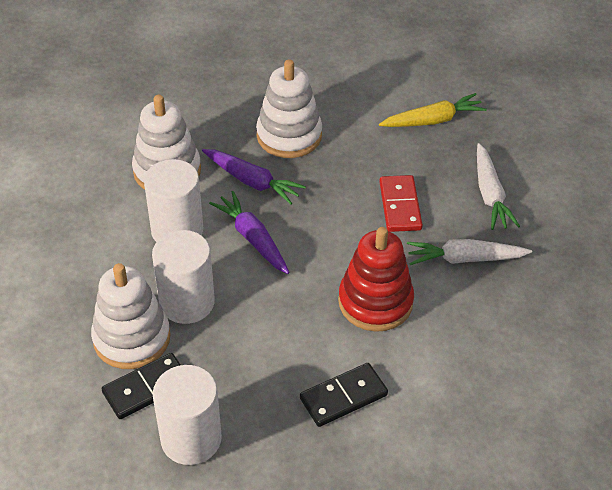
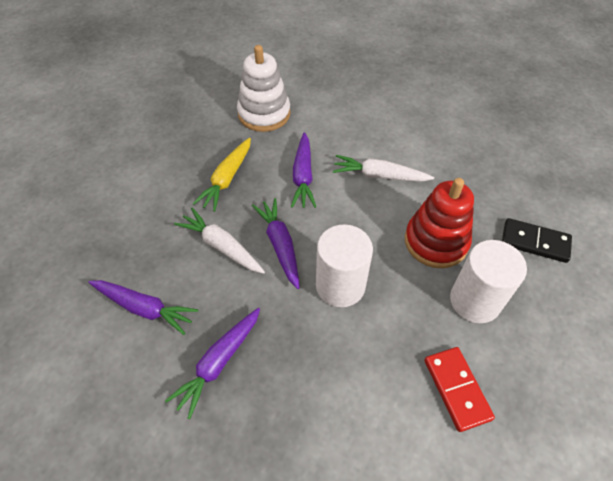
black domino: [102,353,181,419] [300,363,388,427] = 2 -> [502,218,572,263] = 1
purple carrot: [202,149,306,205] [209,191,290,274] = 2 -> [88,280,198,335] [165,308,260,419] [252,198,300,289] [291,132,316,208] = 4
white cylinder: [144,159,203,242] [152,230,215,324] [153,365,222,465] = 3 -> [316,224,373,307] [450,240,527,323] = 2
white stacking toy: [91,263,171,369] [132,95,201,190] [256,59,322,158] = 3 -> [237,45,291,132] = 1

